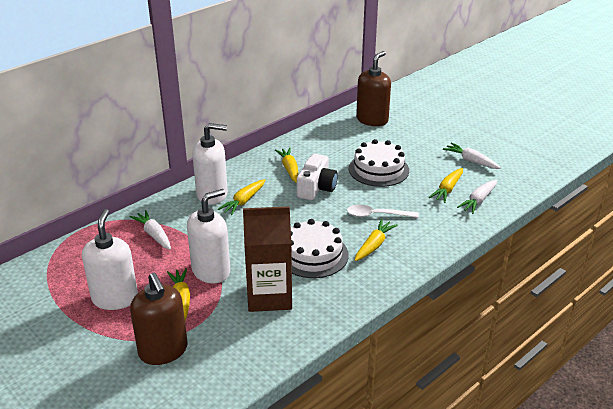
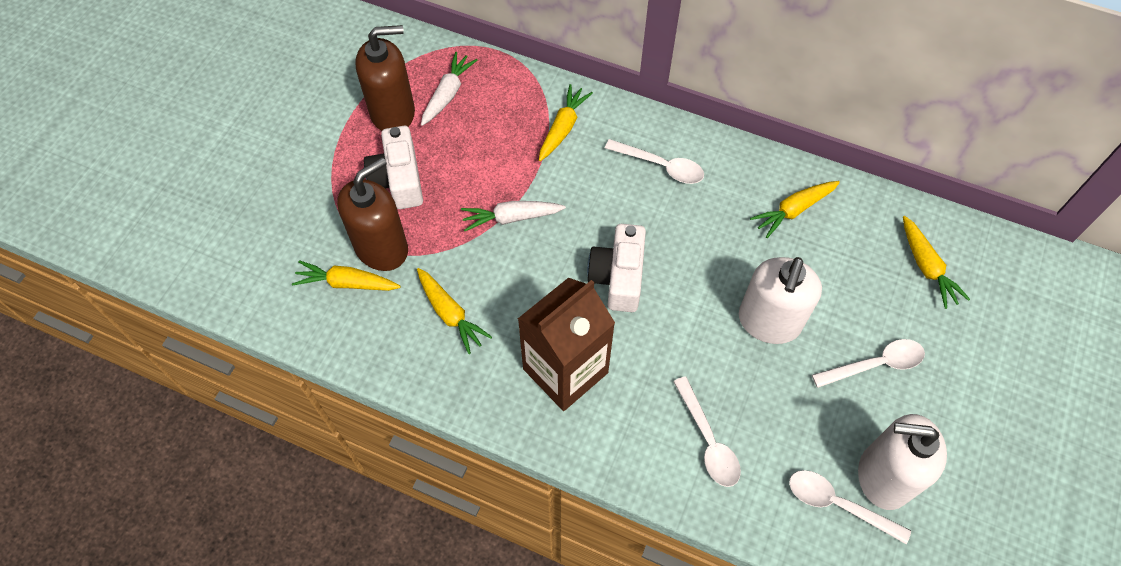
white cake: [291,219,349,278] [349,139,409,187] = 2 -> none = 0
white camera: [297,154,338,200] = 1 -> [364,126,423,209] [587,224,646,312] = 2
white carrot: [130,210,171,250] [443,142,501,169] [457,180,497,214] = 3 -> [421,52,478,126] [461,201,566,231] = 2
white soap dispenser: [82,209,138,310] [187,189,230,283] [193,123,228,205] = 3 -> [739,257,822,344] [858,414,947,510] = 2
white spoon: [347,205,419,218] = 1 -> [605,139,704,184] [673,376,741,487] [789,470,911,544] [812,339,925,388] = 4

